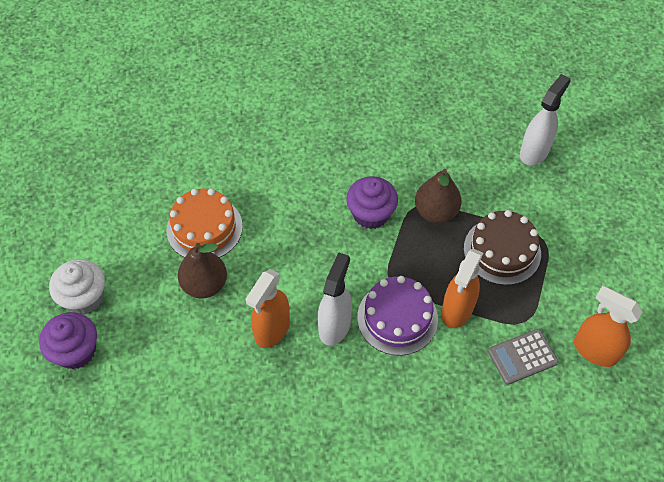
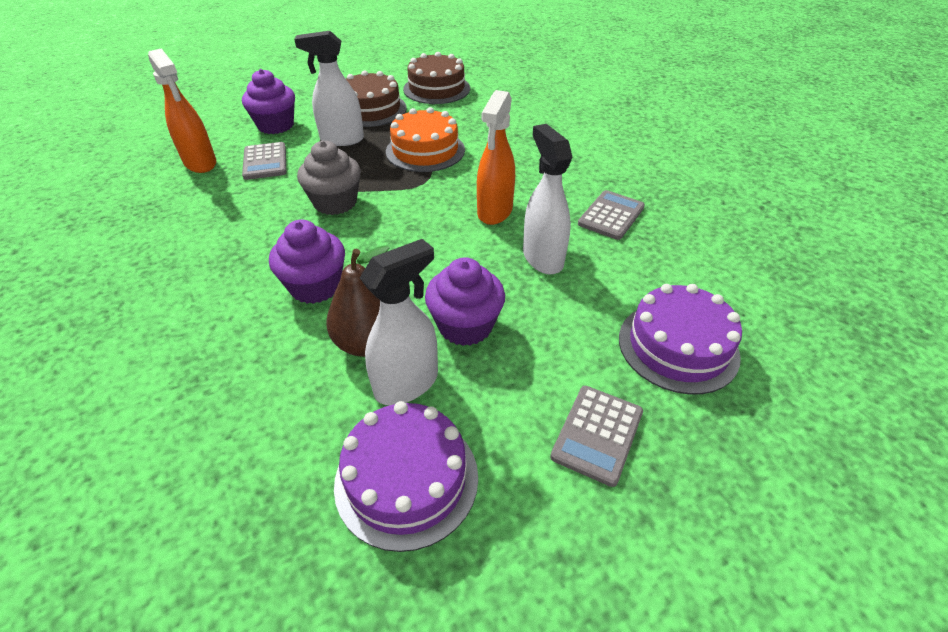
brown cake: [464,210,541,285] = 1 -> [346,70,407,127] [403,52,470,104] = 2
brown pear: [178,243,227,299] [415,169,462,223] = 2 -> [326,245,389,357] = 1
grey calculator: [488,329,558,385] = 1 -> [242,142,286,180] [550,386,643,487] [578,190,645,240] = 3
grey cupcake: none = 0 -> [297,141,361,215] = 1
orange spray bottle: [246,269,290,348] [441,249,483,328] [574,286,642,367] = 3 -> [148,48,216,173] [477,90,515,225] = 2
purple cake: [357,276,438,356] = 1 -> [334,401,478,552] [619,284,742,394] = 2
purple cupcake: [39,312,97,369] [346,176,398,229] = 2 -> [242,69,295,134] [269,219,345,304] [425,257,505,346] = 3
white cupcake: [49,259,105,314] = 1 -> none = 0
white spray bottle: [318,252,352,346] [520,74,570,165] = 2 -> [294,31,364,146] [360,239,438,405] [523,124,572,274] = 3

